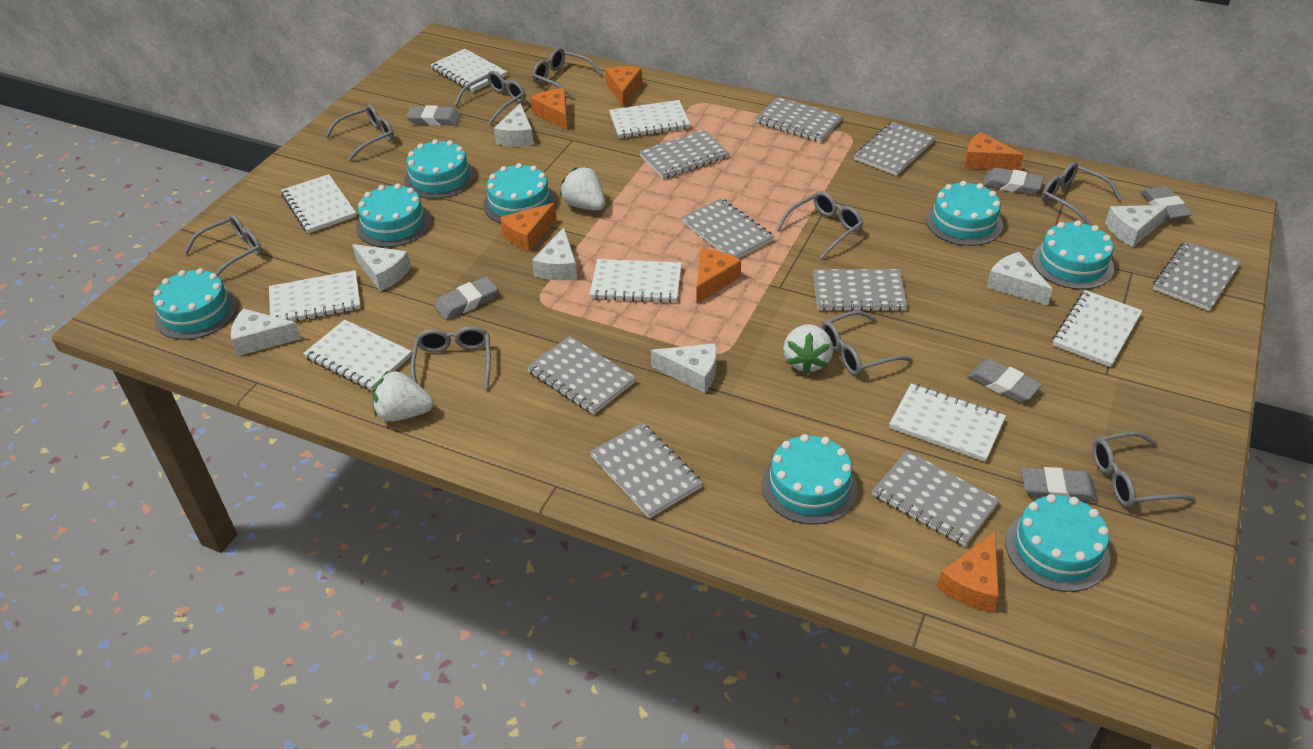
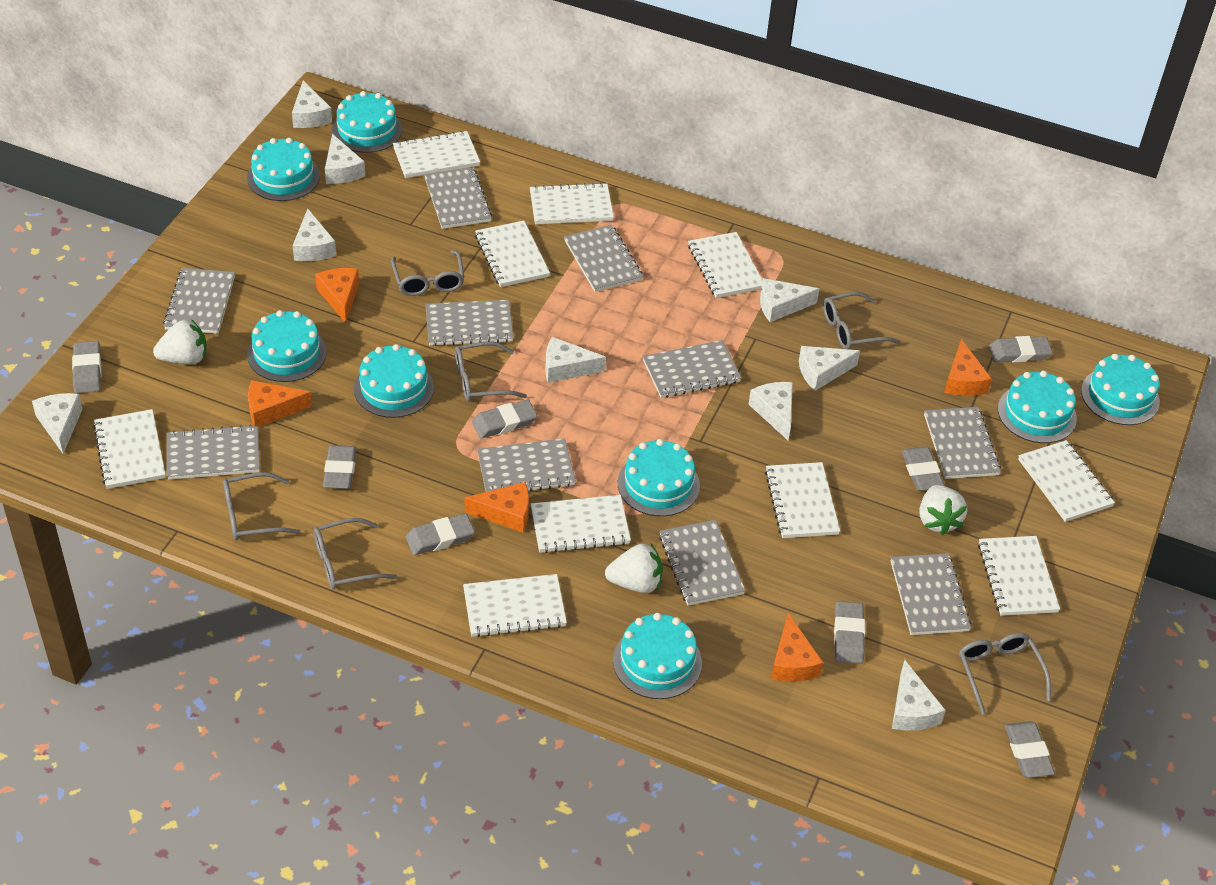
grey eraser: [406,105,461,126] [435,277,498,320] [968,359,1042,402] [983,168,1044,195] [1021,467,1098,502] [1141,186,1192,221] = 6 -> [72,341,102,393] [323,445,357,489] [406,514,475,555] [472,400,537,439] [834,601,865,664] [901,447,945,491] [989,336,1052,362] [1005,721,1055,778] = 8
grey glasses: [184,214,262,276] [325,105,394,161] [410,326,491,389] [454,71,526,125] [532,48,602,98] [776,191,863,259] [821,311,913,376] [1042,162,1122,226] [1092,431,1196,507] = 9 -> [223,472,301,541] [314,518,397,590] [391,250,464,296] [455,341,527,402] [823,292,900,349] [959,633,1051,714] = 6
grey notebook: [527,336,636,415] [590,423,703,518] [639,130,729,179] [681,198,774,259] [756,97,843,142] [813,269,907,311] [854,122,935,176] [872,451,1000,546] [1153,241,1241,311] = 9 -> [163,268,235,334] [167,424,260,480] [424,167,492,229] [426,300,514,346] [477,438,576,492] [564,225,643,292] [643,340,741,398] [659,520,746,606] [891,553,971,635] [924,407,1001,479] = 10
orange cheese: [500,203,556,251] [530,88,567,130] [605,66,642,108] [697,249,741,303] [937,532,999,612] [965,132,1024,170] = 6 -> [248,380,312,427] [315,268,359,323] [465,482,529,532] [771,613,824,682] [944,339,992,396] = 5
white cheese: [231,309,301,356] [352,244,411,291] [494,103,534,146] [532,228,577,280] [651,343,717,393] [987,252,1052,305] [1105,205,1169,247] = 7 -> [32,393,83,454] [292,80,332,128] [293,209,336,261] [325,134,365,184] [545,337,606,383] [748,382,793,440] [760,278,819,322] [799,346,860,391] [892,660,946,731] = 9
white notebook: [269,270,361,321] [281,174,357,234] [303,320,412,391] [430,49,507,92] [590,259,682,303] [609,100,690,138] [889,383,1006,462] [1053,290,1142,367] = 8 -> [93,409,166,489] [393,131,480,178] [463,574,567,637] [475,221,550,287] [530,183,614,224] [531,495,631,553] [688,232,763,298] [765,462,840,538] [978,536,1060,616] [1018,440,1115,522] = 10

